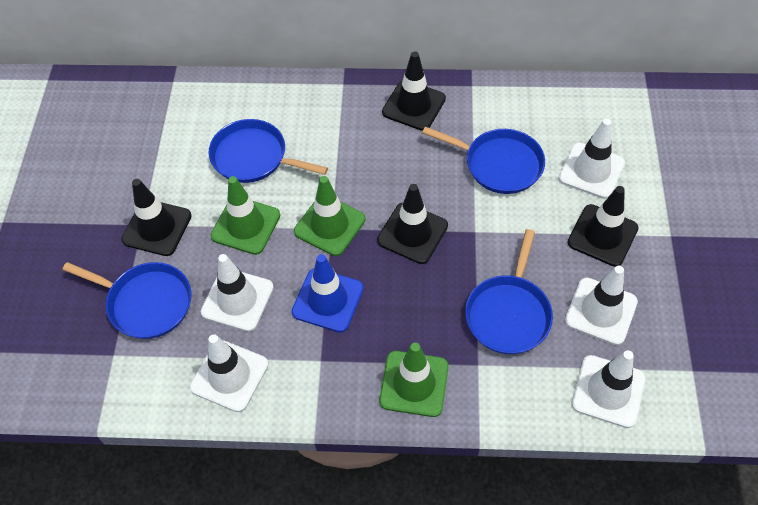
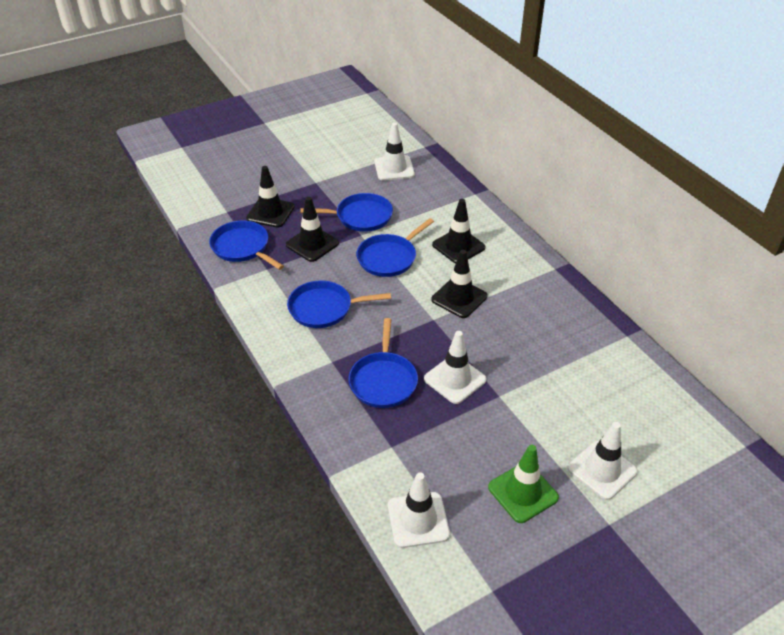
blue pan: [62,262,192,339] [209,119,328,183] [422,127,545,194] [465,229,553,354] = 4 -> [209,221,284,270] [287,281,391,328] [301,193,393,232] [349,318,418,408] [356,218,434,277] = 5
blue traffic cone: [292,254,364,332] = 1 -> none = 0
green traffic cone: [211,176,280,255] [294,176,366,256] [379,343,449,417] = 3 -> [488,445,559,523] = 1
white traffic cone: [190,334,269,412] [201,254,274,332] [558,119,625,199] [565,266,638,345] [572,350,646,428] = 5 -> [374,123,415,181] [388,472,450,548] [424,331,487,404] [568,422,638,500] = 4

